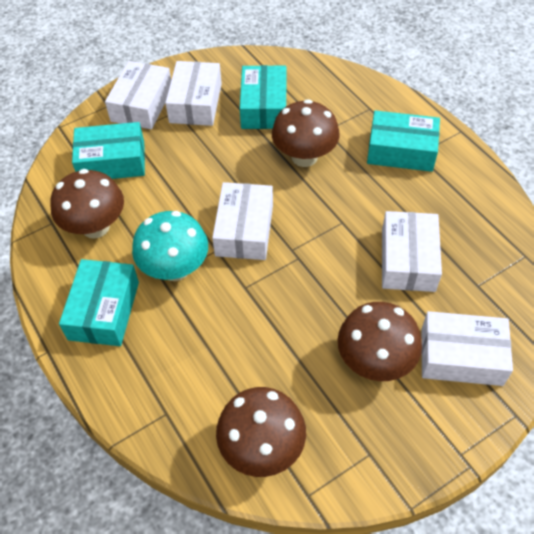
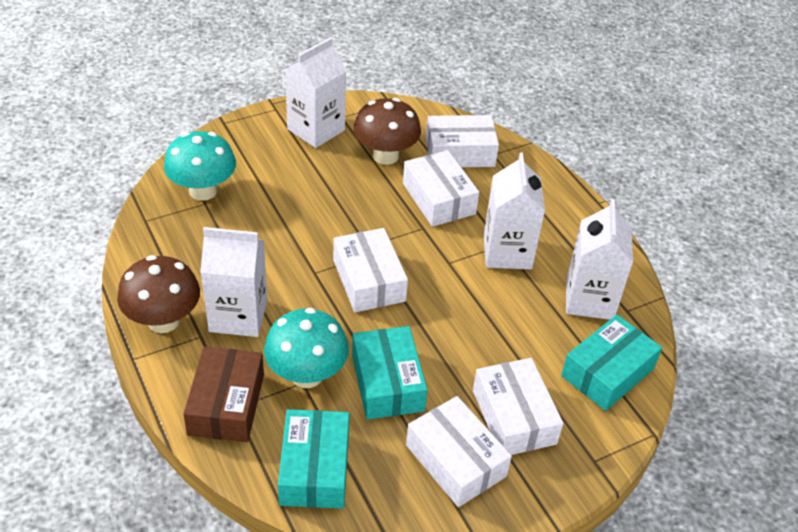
brown box: none = 0 -> [183,346,264,442] = 1
brown mushroom: [50,169,124,239] [216,387,306,477] [272,99,340,167] [338,302,422,381] = 4 -> [117,255,200,333] [353,98,421,165] = 2
turquoise box: [59,259,139,346] [72,122,145,179] [240,65,286,129] [367,110,440,172] = 4 -> [278,409,349,509] [352,326,428,420] [561,315,662,411] = 3
turquoise mushroom: [132,211,208,281] = 1 -> [164,131,236,201] [264,308,349,388] = 2
white carton: none = 0 -> [200,227,267,337] [285,37,346,148] [483,152,545,270] [566,199,633,320] = 4

